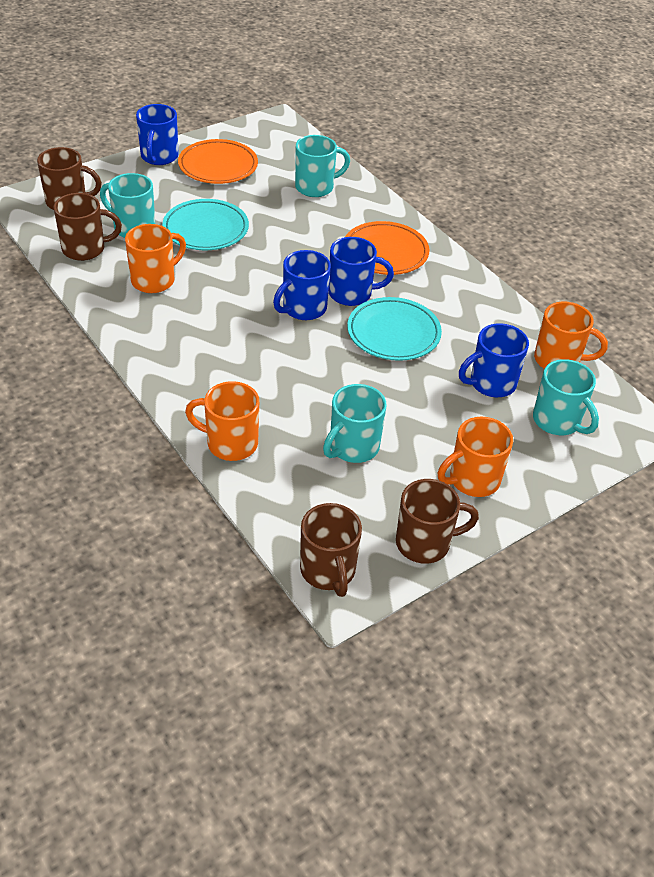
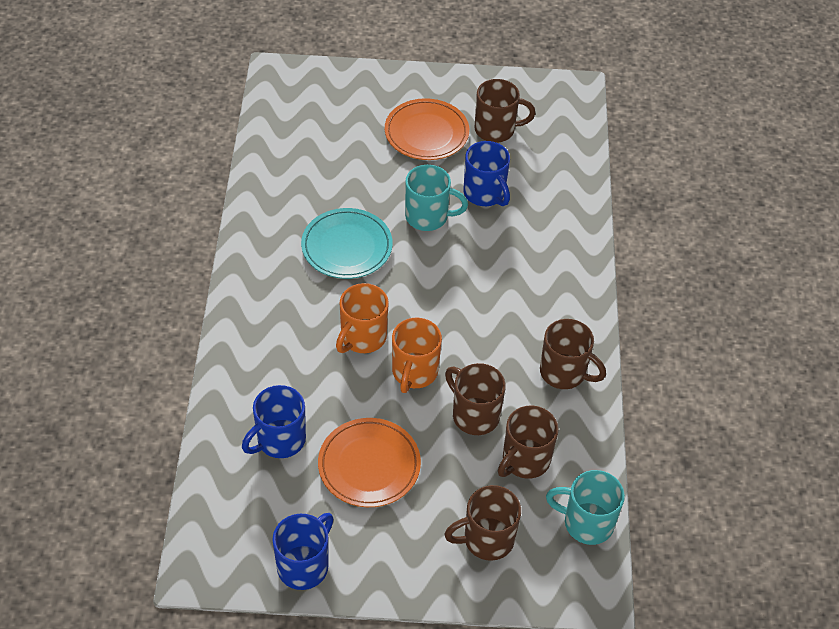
blue mug: [136,104,179,165] [273,250,331,320] [329,237,394,306] [459,323,529,397] = 4 -> [242,385,306,458] [272,513,333,590] [464,141,510,206] = 3
brown mug: [37,147,102,210] [53,193,122,261] [300,503,362,597] [396,479,479,564] = 4 -> [444,485,521,561] [445,363,506,435] [475,79,535,142] [498,406,559,479] [540,319,606,389] = 5
orange mug: [125,224,186,293] [185,381,259,461] [438,417,513,497] [534,302,608,369] = 4 -> [336,283,389,353] [392,318,442,393] = 2
turquoise mug: [100,173,155,238] [295,135,350,197] [323,384,387,463] [533,359,599,435] = 4 -> [405,165,468,231] [546,470,625,545] = 2
turquoise plate: [163,199,249,250] [347,297,442,361] = 2 -> [301,208,393,279] = 1

